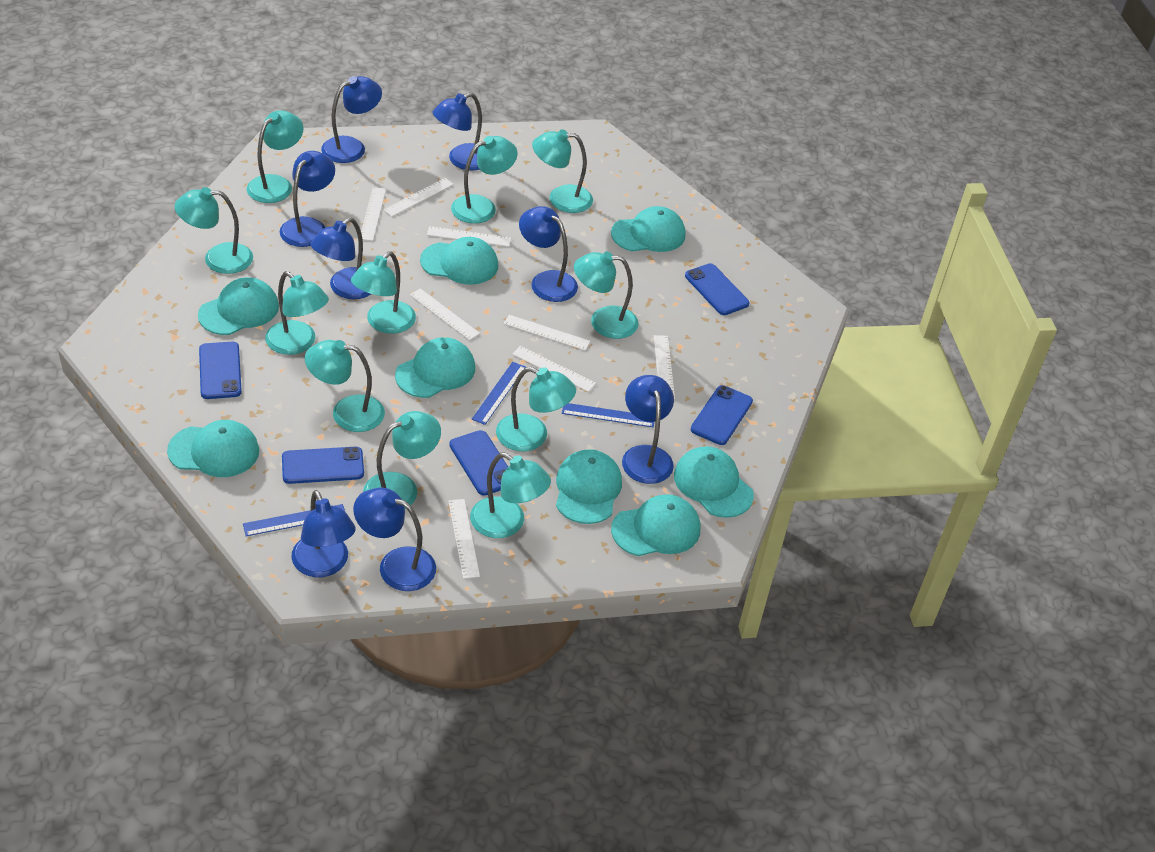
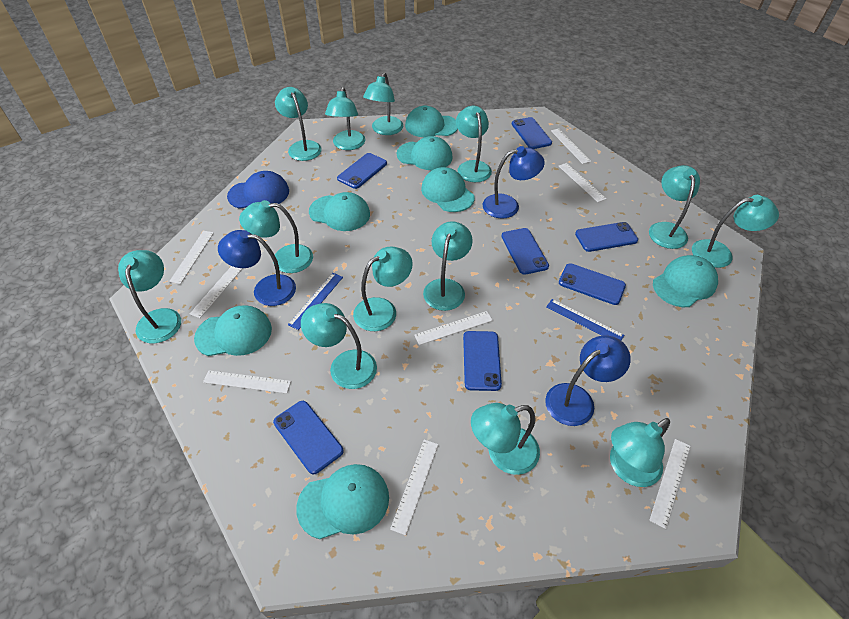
blue cap: none = 0 -> [227,171,289,209] = 1
blue lamp: [279,151,335,247] [291,490,356,577] [311,218,371,299] [321,76,382,163] [353,488,436,591] [433,93,482,171] [519,206,578,302] [622,375,674,484] = 8 -> [218,230,296,306] [482,146,545,218] [545,336,631,426] = 3
blue phone: [199,342,242,399] [282,447,364,484] [449,430,508,496] [685,263,749,315] [691,385,753,445] = 5 -> [273,401,343,474] [337,153,387,189] [463,331,502,391] [501,228,549,275] [512,117,552,149] [559,263,626,305] [575,222,638,252] = 7
blue ruler: [243,504,345,536] [472,362,526,425] [562,403,654,427] = 3 -> [288,273,343,330] [546,299,624,340] = 2
turquoise cap: [167,420,259,477] [198,277,279,335] [395,337,475,398] [420,237,498,285] [556,449,622,524] [611,206,685,252] [611,494,700,556] [674,446,754,518] = 8 -> [194,306,272,356] [296,464,389,539] [309,192,370,231] [397,136,453,170] [405,106,458,137] [421,167,475,212] [653,255,718,307] = 7
turquoise lamp: [174,187,253,274] [247,110,304,203] [265,271,329,355] [305,340,385,432] [351,251,416,334] [363,411,441,509] [451,136,517,224] [470,453,551,538] [496,367,576,451] [532,129,593,213] [574,251,639,339] = 11 -> [118,250,181,343] [239,200,313,273] [275,87,322,161] [301,303,377,389] [325,87,365,150] [353,246,413,331] [363,73,403,135] [423,221,473,311] [456,106,492,182] [471,403,540,475] [610,418,670,487] [649,165,700,249] [692,195,779,268] = 13

